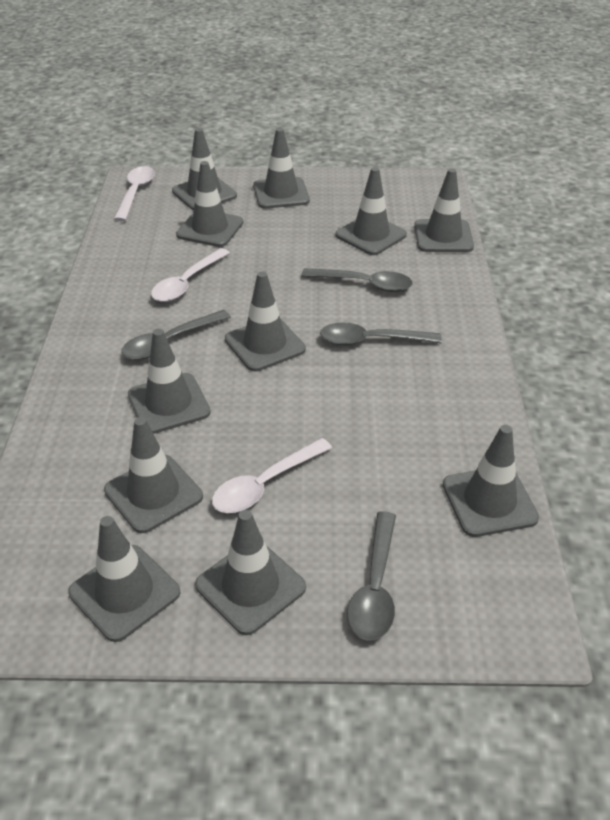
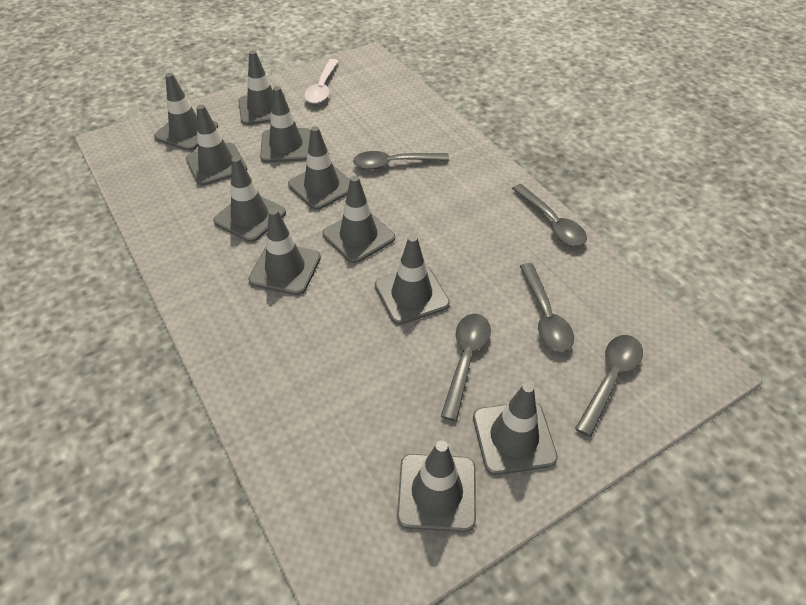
grey spoon: [121,310,231,360] [301,268,413,292] [320,322,442,345] [347,511,396,641] = 4 -> [353,151,449,170] [441,314,491,421] [512,184,587,246] [520,263,574,352] [575,335,643,437] = 5
white spoon: [114,166,155,221] [151,248,230,302] [212,438,332,513] = 3 -> [304,59,339,104] = 1

